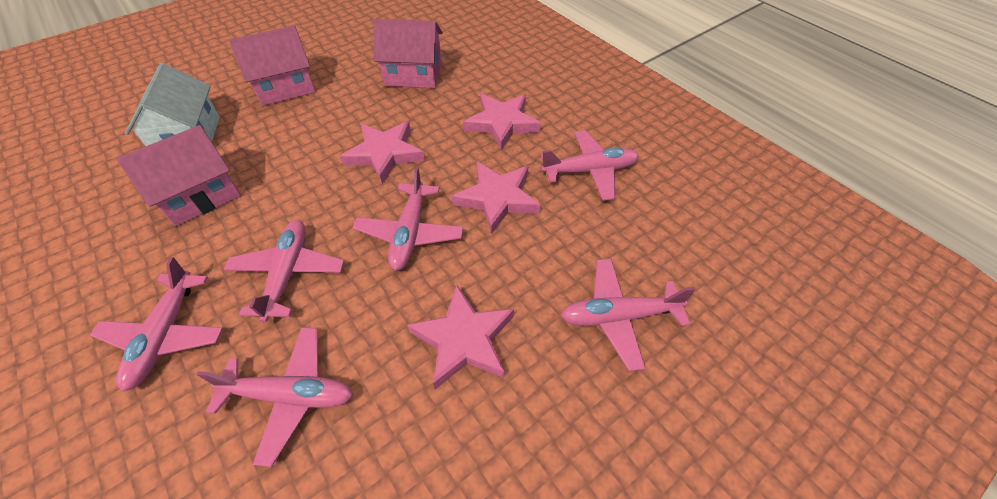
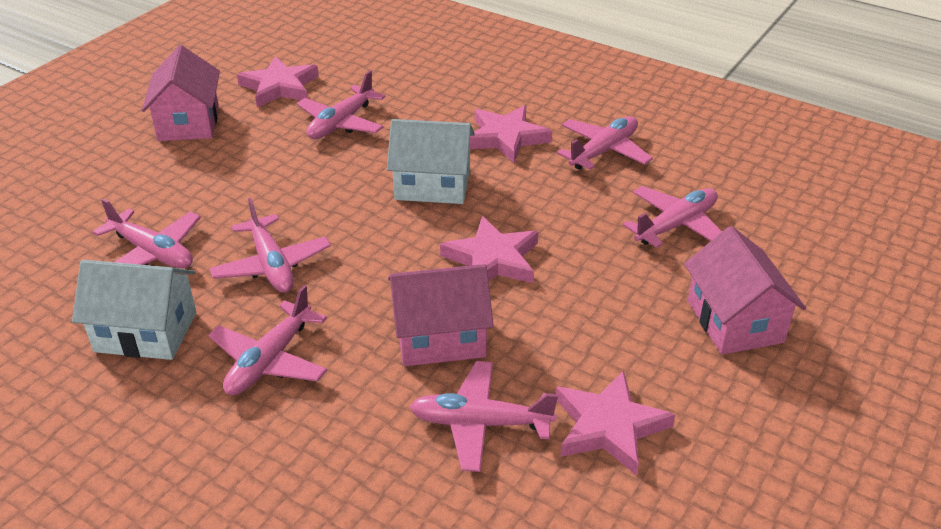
pink plane: [90,257,223,392] [197,327,353,467] [224,220,344,323] [353,166,463,271] [541,130,639,201] [560,259,696,371] = 6 -> [92,198,201,268] [208,285,327,395] [209,198,331,293] [297,71,385,139] [410,361,558,472] [557,116,653,170] [623,186,722,248] = 7
white house: [125,63,220,146] = 1 -> [72,260,196,360] [387,119,475,204] = 2

